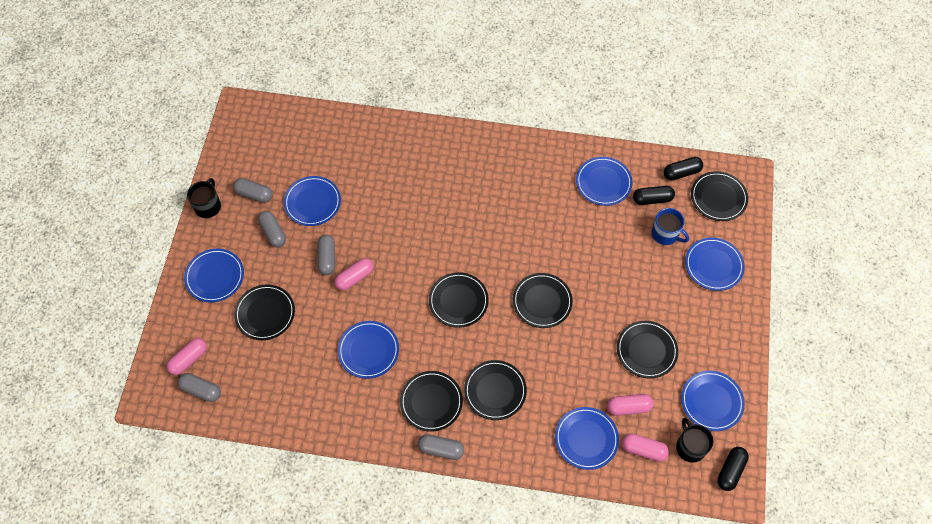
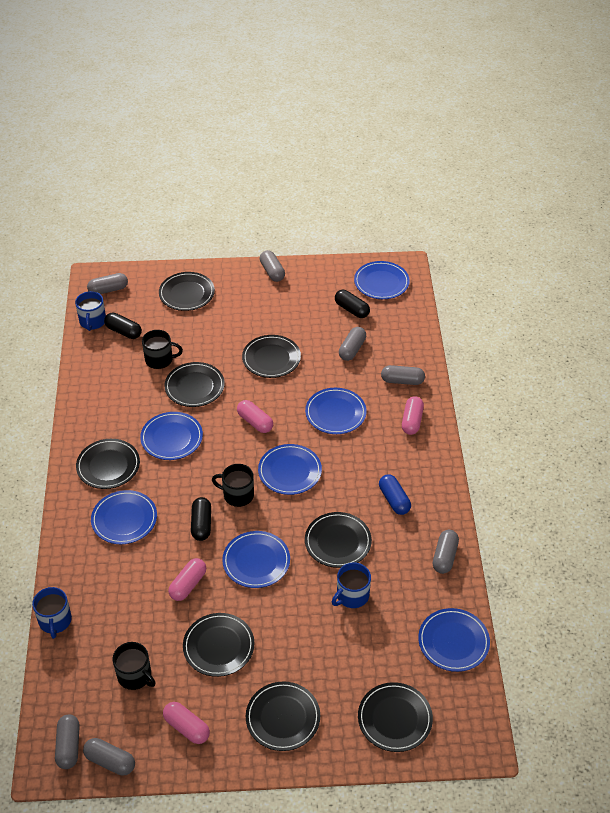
black mug: [187,178,221,218] [676,418,713,463] = 2 -> [113,642,156,690] [142,330,183,369] [212,464,254,507] = 3
black plate: [234,284,295,340] [400,371,463,432] [429,272,489,328] [464,360,527,420] [513,273,573,328] [617,321,678,379] [691,171,748,221] = 7 -> [76,439,140,489] [159,272,215,311] [164,362,225,407] [183,613,254,677] [242,335,301,378] [246,682,320,751] [305,512,372,568] [358,682,433,752] = 8
blue capsule: none = 0 -> [379,475,411,515] = 1
blue mug: [652,208,689,245] = 1 -> [32,587,72,639] [75,291,106,331] [332,562,371,608] = 3
grey capsule: [177,373,221,402] [233,178,273,203] [258,211,286,247] [318,235,335,275] [418,434,464,460] = 5 -> [55,715,80,769] [83,738,135,776] [87,273,128,294] [260,250,285,282] [339,327,366,361] [381,365,425,385] [433,530,459,574] = 7

